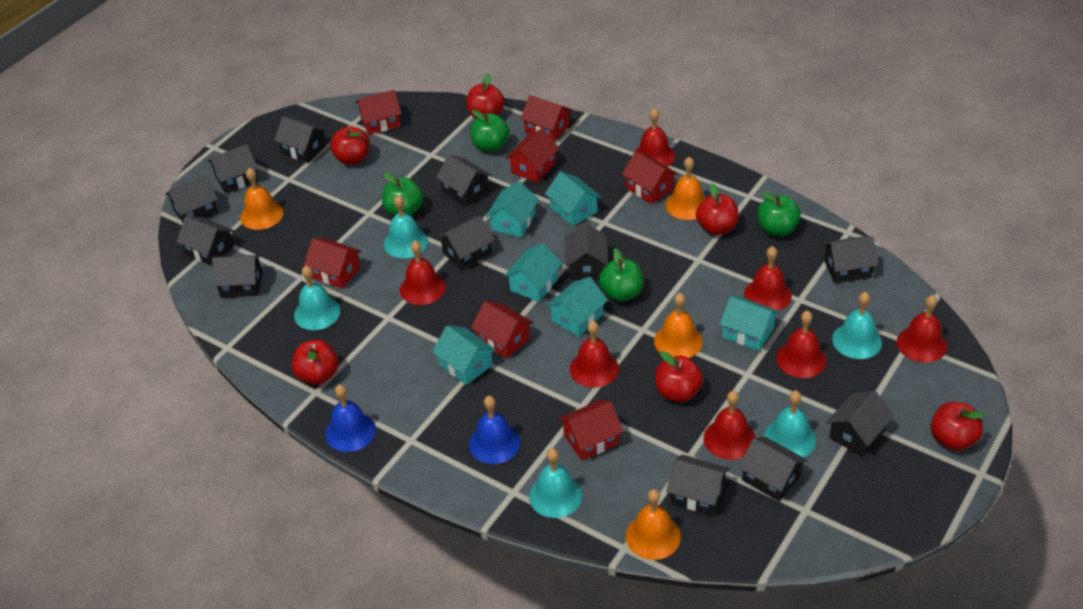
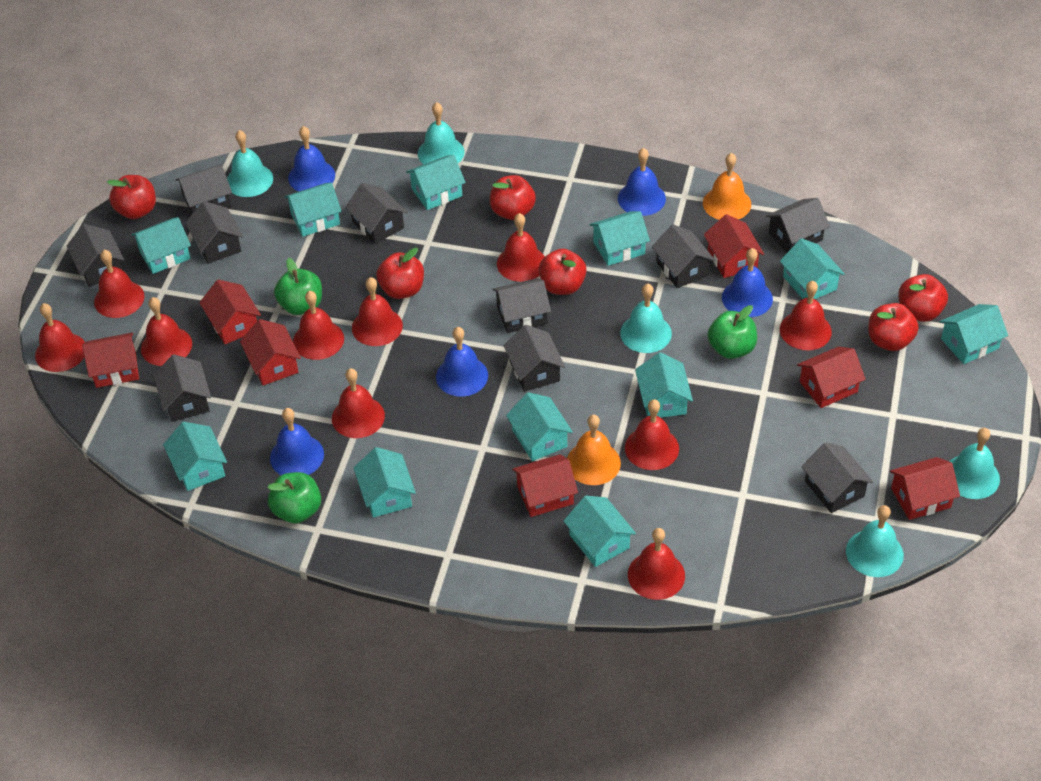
black house: [165,175,218,222] [176,216,234,266] [208,144,258,193] [212,255,263,297] [274,116,327,163] [436,154,492,207] [437,215,495,270] [565,223,608,280] [666,454,730,516] [738,437,807,502] [823,236,878,283] [826,391,894,456] = 12 -> [67,224,124,287] [154,354,211,422] [176,165,232,214] [185,201,243,264] [345,183,407,244] [492,278,551,333] [503,325,565,392] [652,224,715,288] [766,198,830,253] [801,442,873,513] = 10
blue bell: [325,385,376,452] [469,396,520,464] = 2 -> [270,408,324,475] [288,126,335,191] [436,327,488,397] [618,148,666,216] [722,248,773,317] = 5
green apple: [382,172,423,216] [470,110,509,152] [599,248,643,302] [757,191,801,236] = 4 -> [267,472,321,523] [274,258,322,315] [708,305,757,359] = 3
orange bell: [240,168,284,230] [626,489,681,560] [654,293,703,358] [666,157,706,220] = 4 -> [567,415,621,485] [703,153,751,220] = 2
red bell: [400,240,446,305] [570,321,619,388] [633,108,675,167] [704,391,756,460] [744,246,792,311] [776,311,826,378] [897,295,947,363] = 7 -> [35,303,85,372] [94,250,145,318] [141,297,192,366] [293,291,344,360] [332,368,385,438] [352,277,403,346] [497,213,545,282] [625,399,679,470] [628,528,685,600] [780,281,832,350] = 10
turquoise house: [432,325,496,385] [486,181,539,237] [504,243,562,302] [545,171,601,226] [546,277,608,337] [719,296,780,351] = 6 -> [131,217,191,274] [163,422,227,491] [284,182,342,237] [353,447,416,518] [406,155,465,210] [506,392,573,461] [564,496,636,567] [589,211,650,266] [635,352,693,418] [780,238,845,299] [940,304,1008,364] = 11

